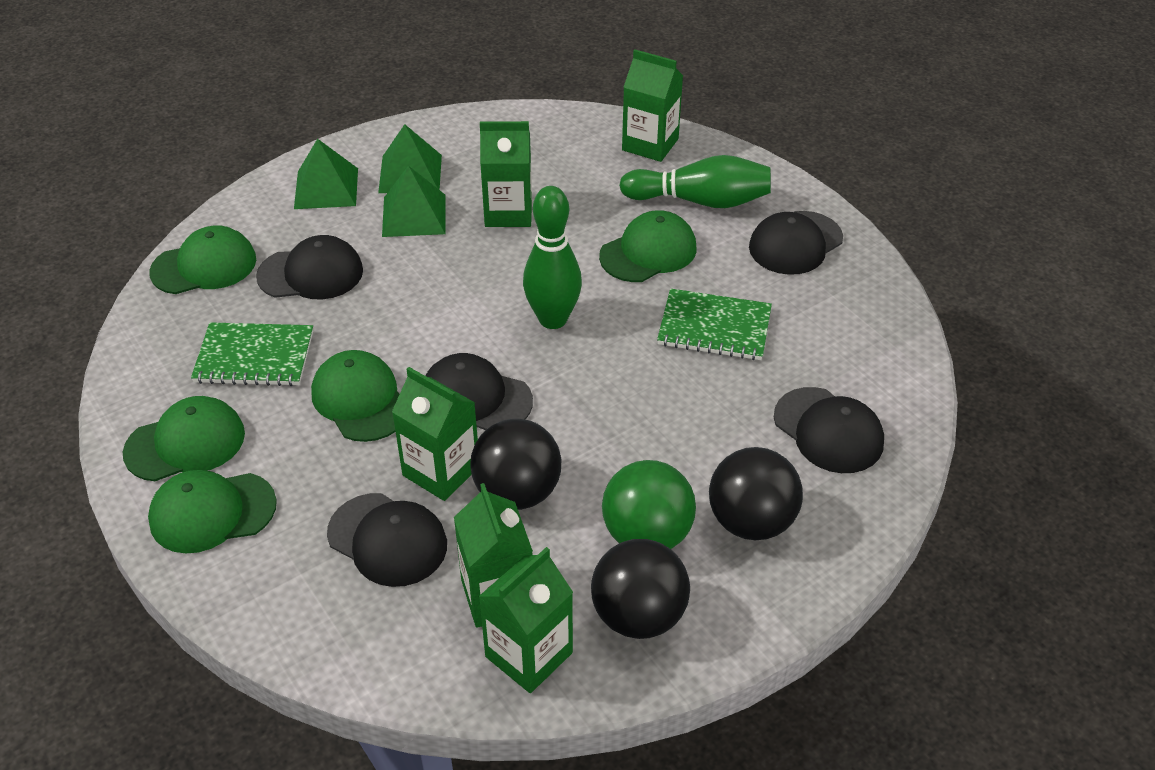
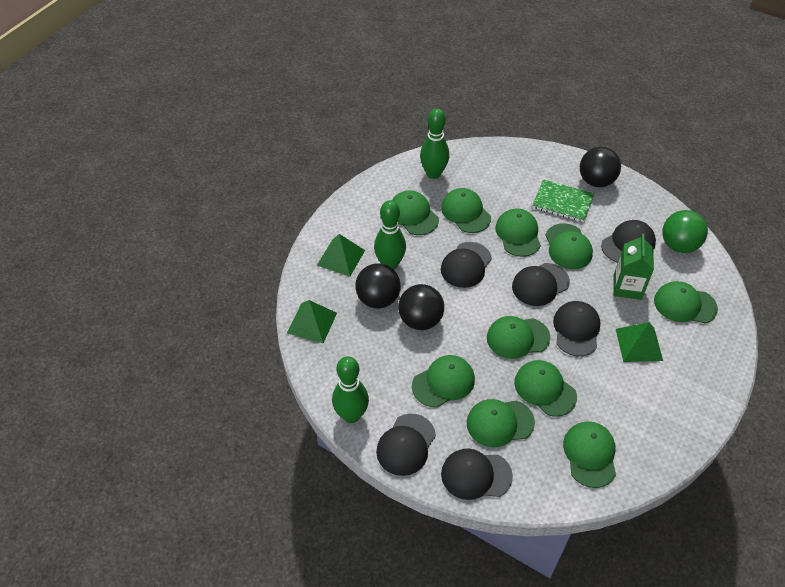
black cap: [256,235,363,299] [327,493,447,587] [426,353,533,430] [749,211,843,275] [774,387,884,473] = 5 -> [376,414,436,476] [441,242,492,288] [441,449,513,500] [512,263,570,306] [553,301,600,356] [601,220,656,263] = 6
green bowling pin: [523,186,582,329] [619,155,771,208] = 2 -> [332,356,369,423] [374,200,406,270] [420,108,449,179] = 3
green cap: [123,396,245,481] [148,470,277,553] [149,225,256,294] [311,350,399,442] [599,210,697,282] = 5 -> [392,190,439,235] [412,355,475,408] [441,188,491,233] [467,399,535,447] [487,316,550,359] [495,208,541,257] [514,360,577,417] [545,223,593,269] [563,421,616,488] [654,281,718,324] = 10
green carton: [392,367,478,501] [454,483,533,628] [478,547,573,693] [480,121,532,227] [622,49,683,162] = 5 -> [613,233,654,300] = 1
green notebook: [191,322,313,386] [657,288,772,360] = 2 -> [532,179,594,222] = 1

